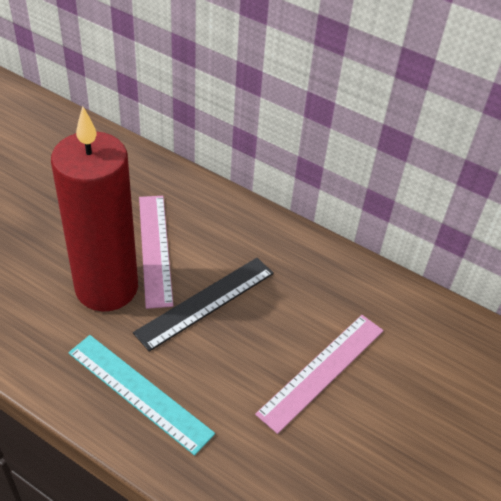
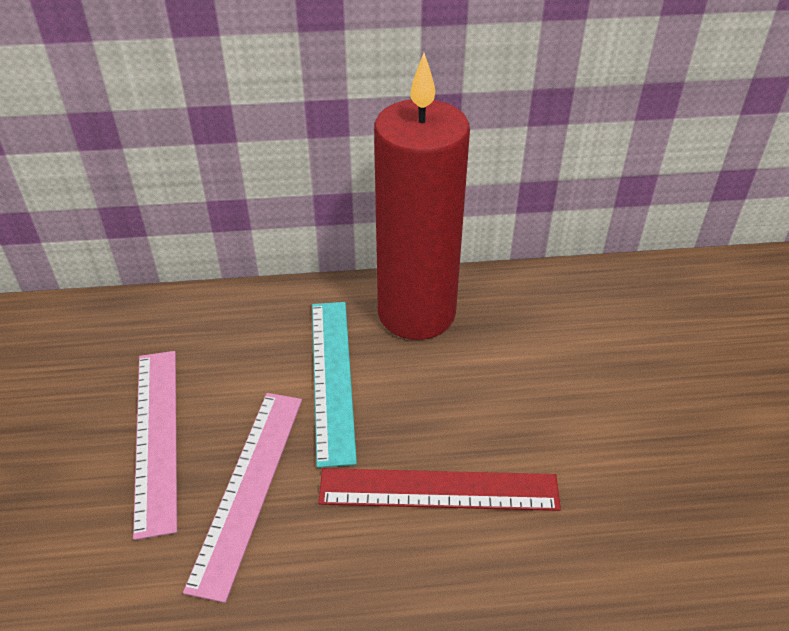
black ruler: [133,258,274,352] = 1 -> none = 0
red ruler: none = 0 -> [318,468,561,511] = 1

